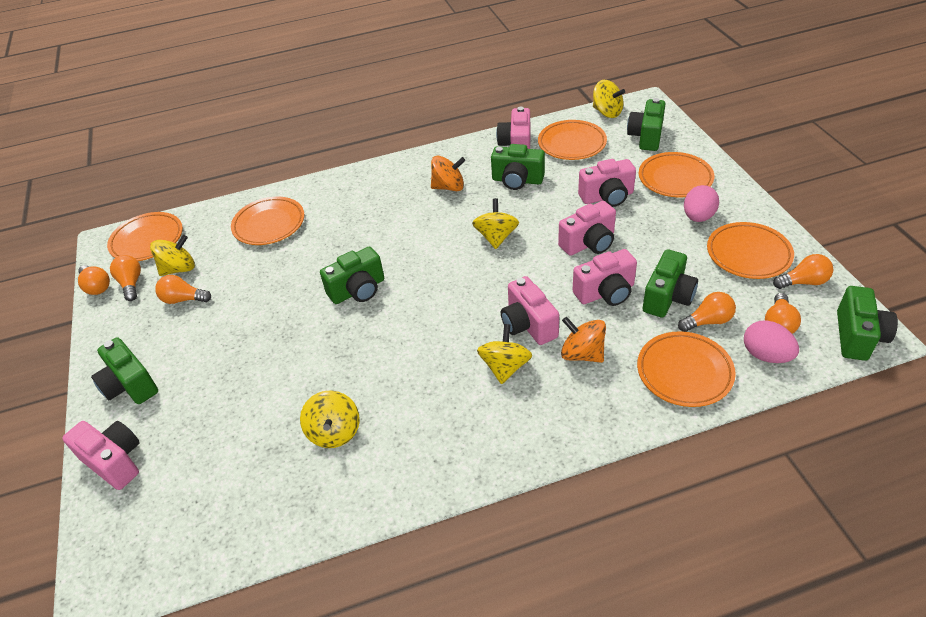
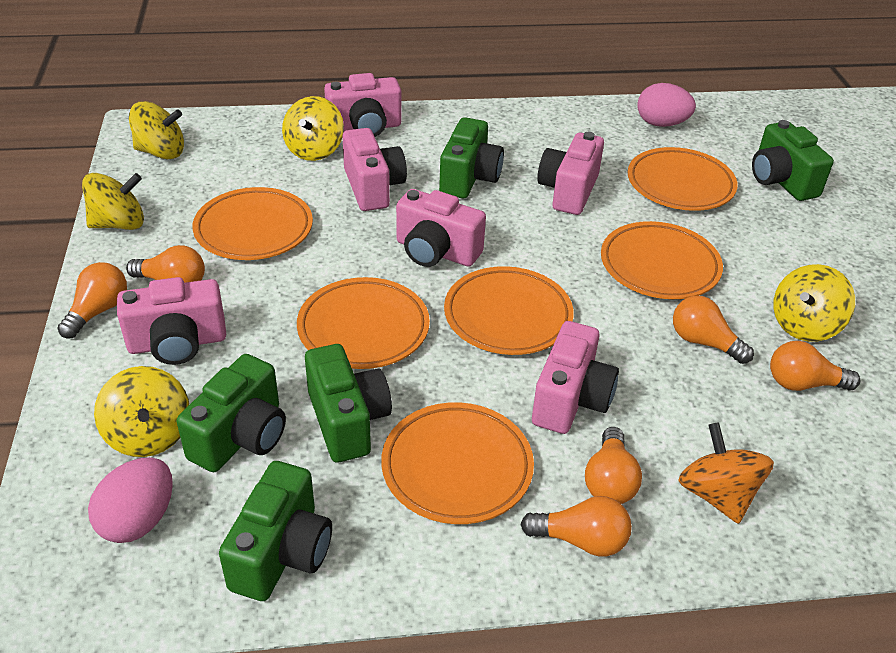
green camera: [91,337,158,404] [320,246,384,304] [491,144,545,190] [627,98,665,151] [643,249,698,318] [837,286,898,361] = 6 -> [177,354,286,472] [219,461,332,601] [305,344,392,463] [439,117,504,198] [752,120,834,201] = 5
orange spinning top: [431,156,465,191] [561,317,606,363] = 2 -> [678,422,774,524] = 1

